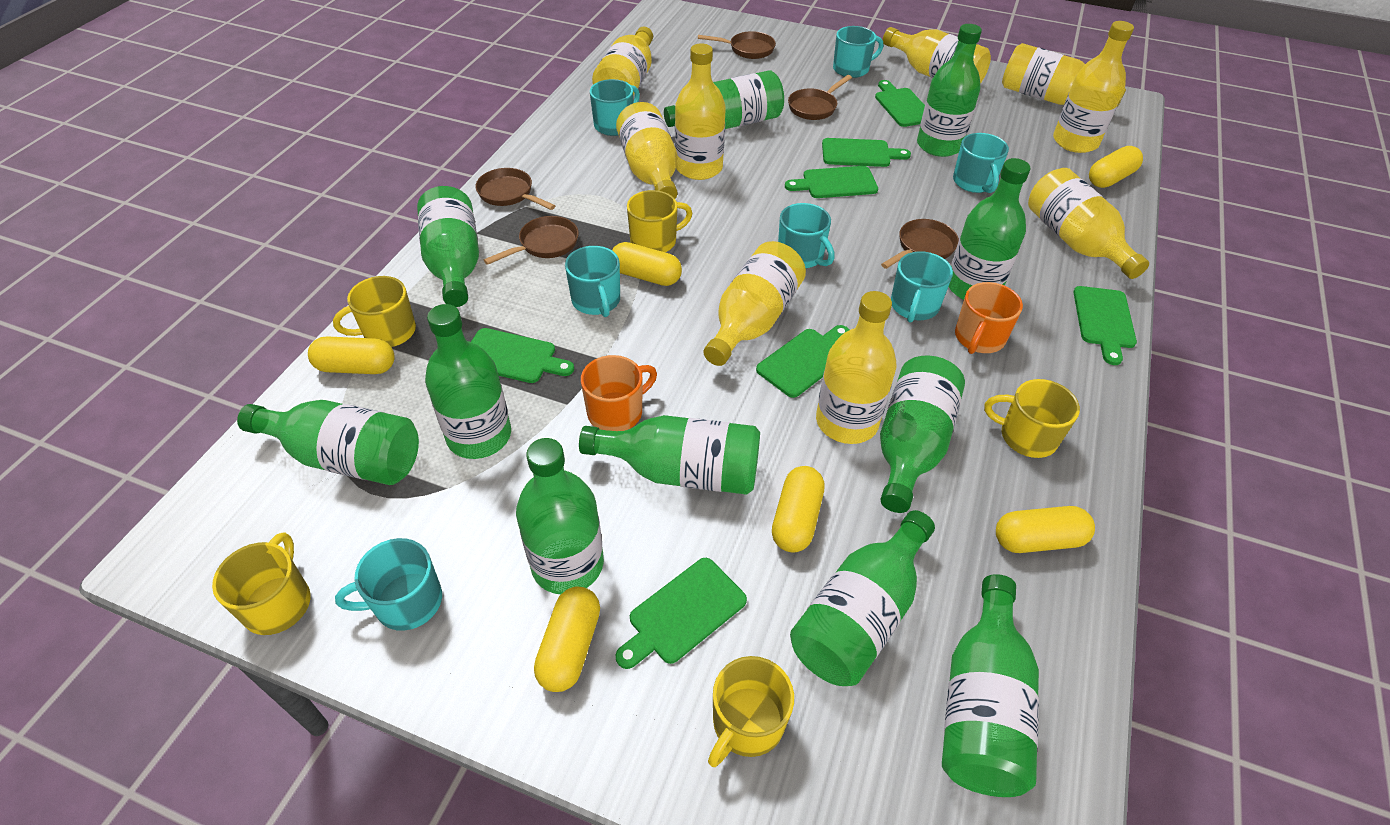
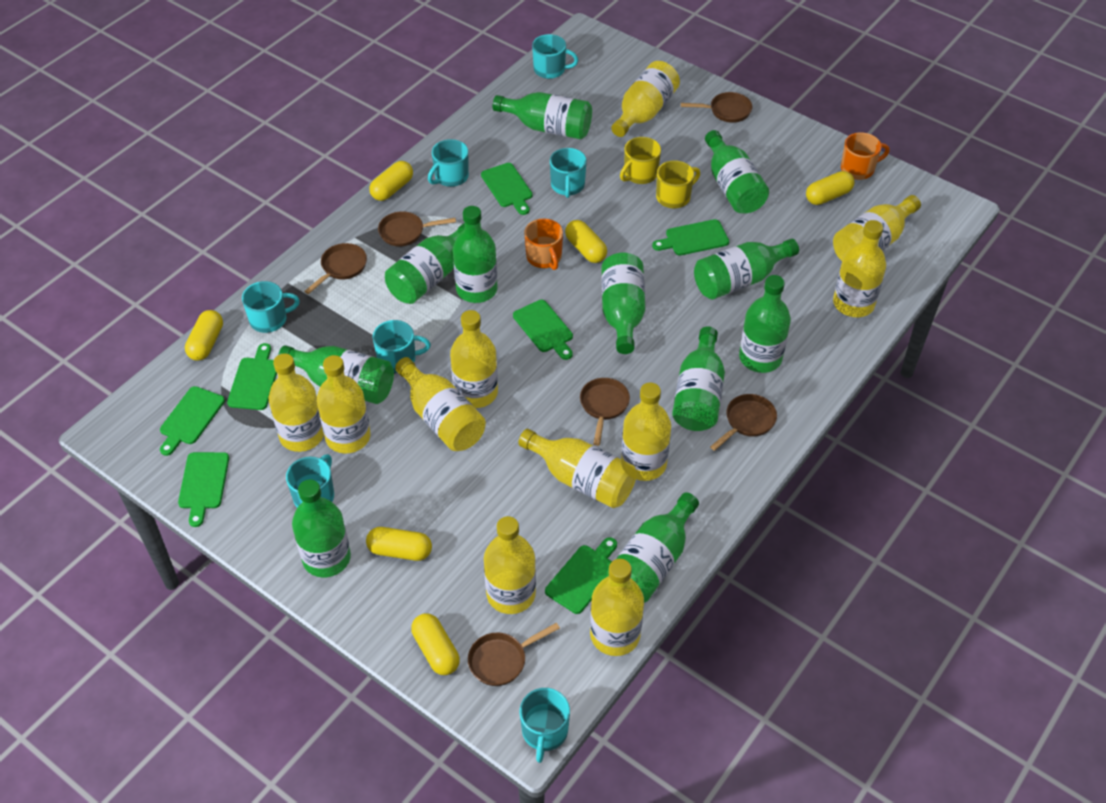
brown pan: [475,168,555,210] [484,216,579,265] [698,31,776,59] [788,75,852,120] [881,219,959,269] = 5 -> [304,243,367,294] [378,211,456,247] [468,623,560,686] [580,378,630,446] [681,92,753,123] [710,394,777,451] = 6
yellow bottle: [592,27,653,96] [616,102,678,199] [675,43,726,180] [703,241,806,366] [816,291,897,444] [883,27,991,83] [1002,43,1126,107] [1028,168,1149,279] [1053,21,1134,153] = 9 -> [269,354,324,452] [317,355,371,453] [395,357,486,451] [450,310,498,408] [484,516,536,614] [518,429,637,508] [590,559,644,656] [611,61,680,137] [621,383,671,481] [833,195,921,261] [833,220,886,317] = 11
yellow mug: [212,532,310,635] [333,276,416,347] [627,190,692,252] [708,656,794,767] [984,379,1080,458] = 5 -> [620,137,661,184] [656,160,700,208] = 2

